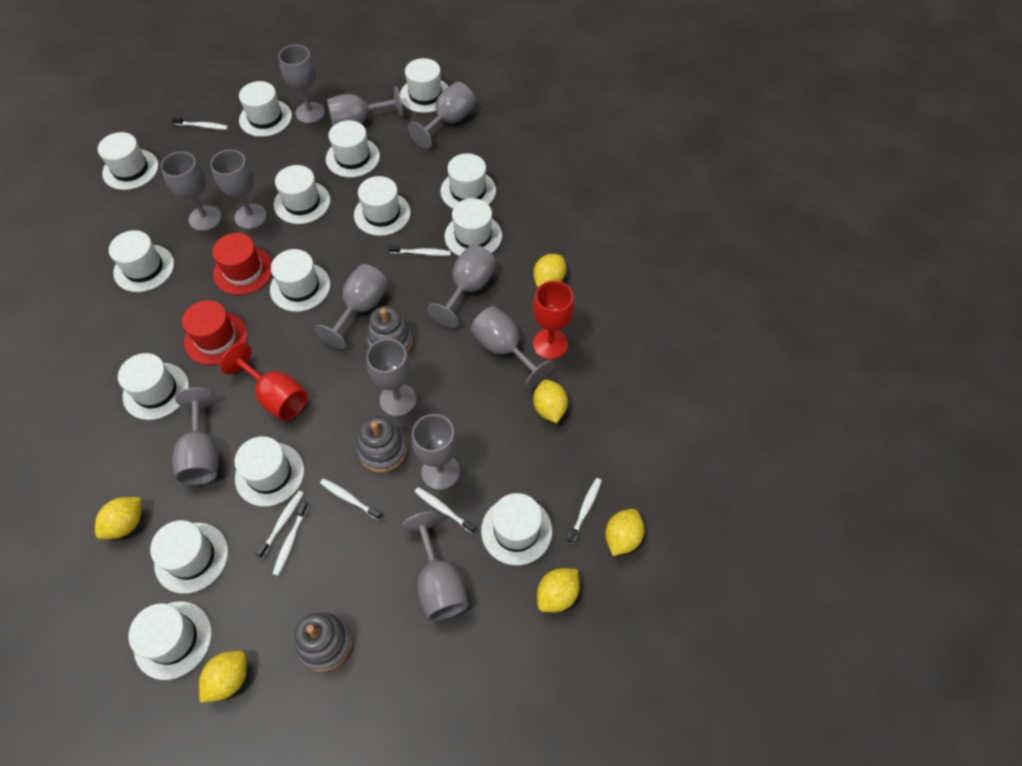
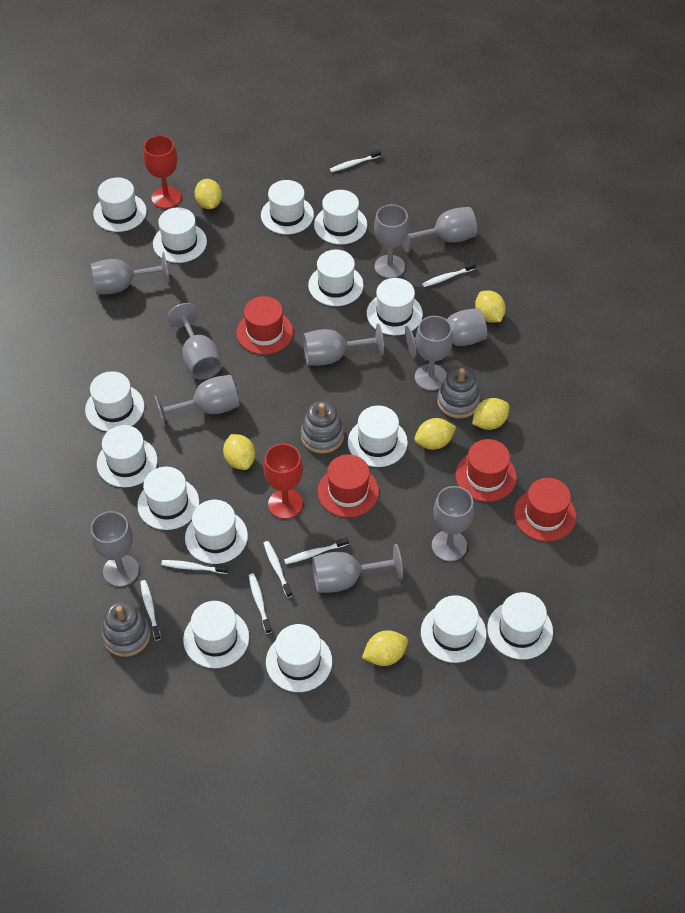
grey goblet: [160,151,222,231] [173,387,219,485] [210,150,267,229] [278,45,325,123] [315,264,388,349] [327,86,403,126] [366,339,416,416] [401,511,469,621] [408,82,476,149] [412,414,460,490] [427,245,496,328] [471,306,554,389] = 12 -> [91,252,169,295] [91,511,139,587] [154,375,240,428] [167,303,222,379] [303,324,384,365] [312,544,403,593] [374,204,409,278] [403,207,477,253] [405,308,487,358] [415,316,453,391] [432,486,474,561] = 11
red hat: [182,300,248,365] [212,233,272,295] = 2 -> [236,296,293,354] [318,454,379,518] [456,439,517,502] [514,478,576,541] = 4

